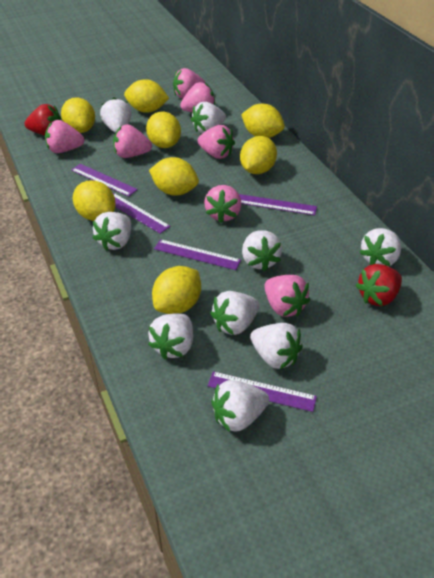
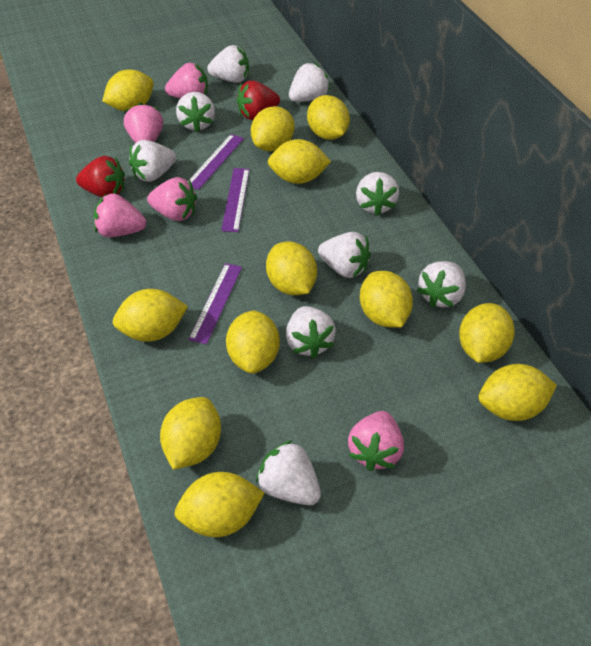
pink strawberry: [45,120,85,153] [113,124,152,158] [173,68,206,99] [180,82,215,112] [198,125,235,159] [204,185,242,223] [264,275,310,317] = 7 -> [94,194,146,237] [124,103,163,143] [147,177,197,221] [165,63,208,99] [348,411,404,471] = 5
purple ruler: [71,164,138,197] [113,193,170,234] [154,239,241,270] [208,371,317,412] [239,194,317,216] = 5 -> [188,134,244,190] [188,263,242,344] [221,168,250,232] = 3
yellow lemon: [61,97,95,133] [73,180,116,221] [124,79,169,113] [146,112,181,148] [149,157,199,196] [152,266,201,314] [240,136,277,174] [241,104,285,138] = 8 -> [102,69,154,111] [113,289,188,342] [160,397,221,470] [175,472,265,537] [226,310,280,374] [251,106,294,151] [266,242,317,295] [268,139,331,184] [307,95,350,140] [360,271,413,328] [459,303,515,363] [479,364,557,421] = 12

